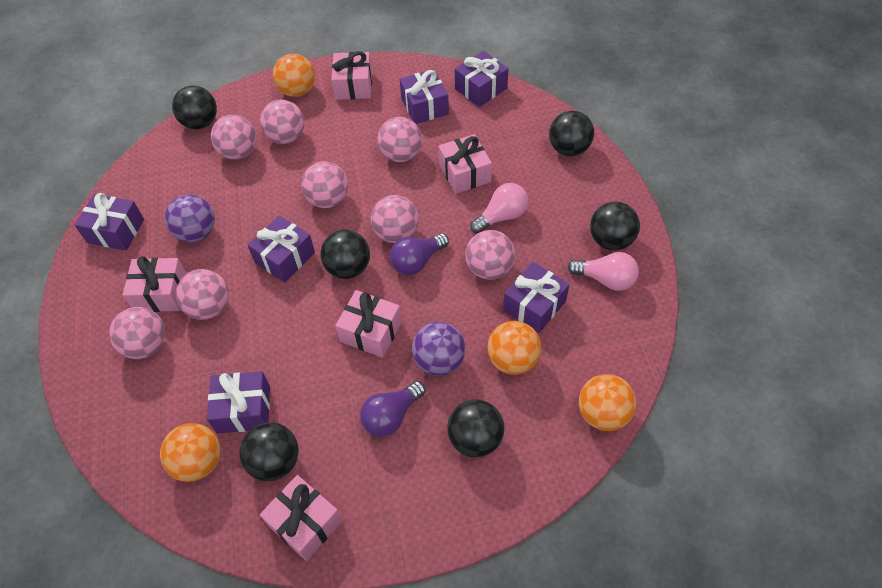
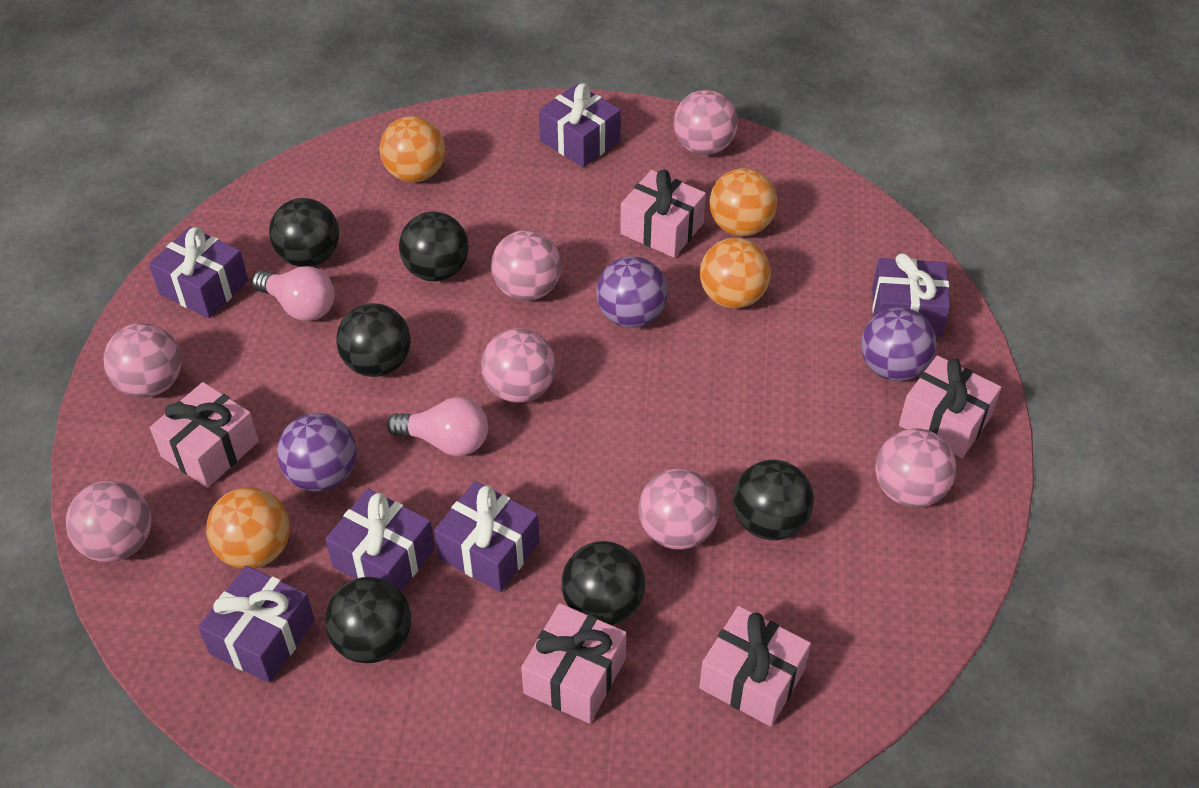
pink ball: [109,307,165,359] [176,269,229,320] [211,115,256,160] [260,99,304,144] [301,161,348,208] [371,195,419,243] [377,117,422,162] [465,230,515,280] = 8 -> [66,480,151,562] [103,323,181,398] [481,328,556,403] [491,230,562,301] [638,468,719,550] [674,90,738,155] [875,428,956,508] = 7
purple ball: [165,195,215,242] [412,322,465,376] = 2 -> [277,413,357,491] [596,256,668,328] [861,307,937,381] = 3
purple light bulb: [360,381,425,437] [390,233,449,275] = 2 -> none = 0

